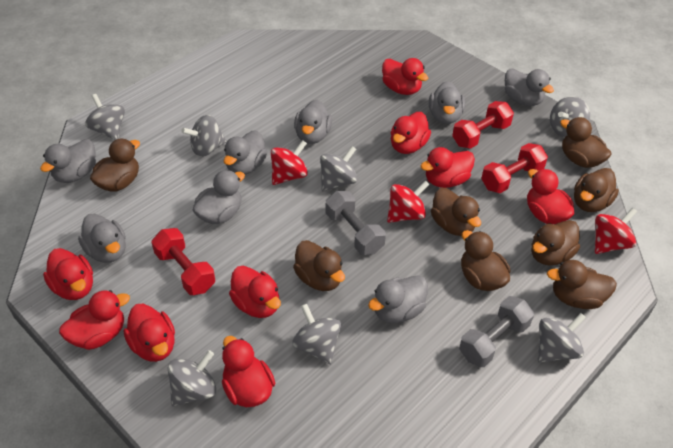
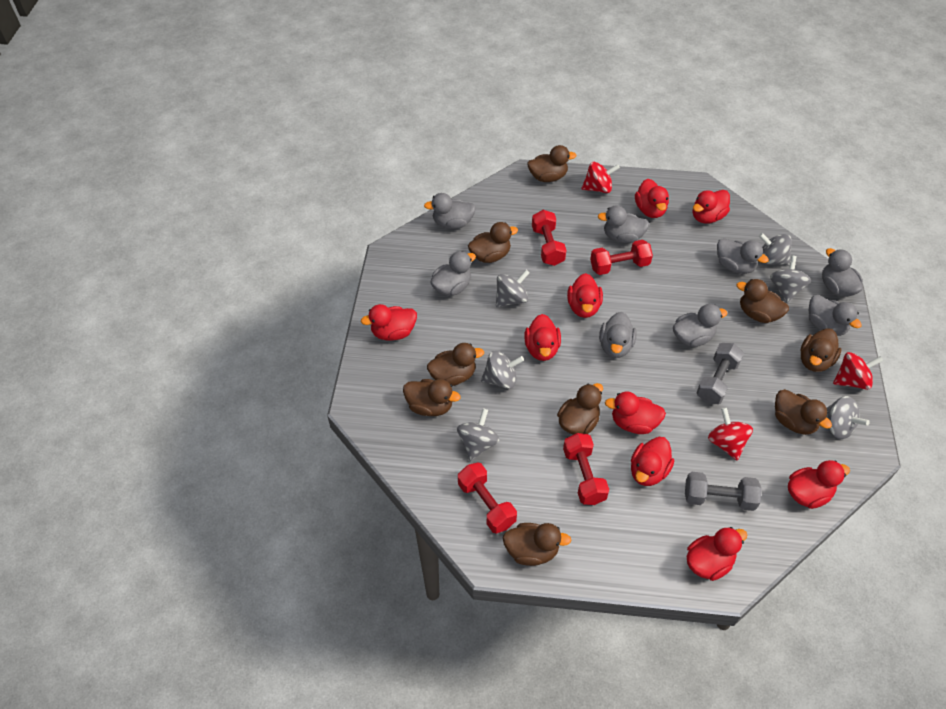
brown duck: [90,139,140,191] [293,240,345,291] [431,188,481,236] [461,230,510,291] [531,220,580,265] [547,260,617,309] [560,117,611,168] [574,168,619,212] = 8 -> [403,379,460,416] [427,343,484,386] [468,222,518,263] [503,523,571,566] [527,145,576,182] [557,383,603,435] [737,279,789,323] [775,389,832,435] [800,328,841,372] = 9
grey spinning top: [85,94,125,140] [168,350,216,407] [181,115,227,157] [292,304,341,364] [320,146,357,192] [538,313,586,363] [550,97,590,138] = 7 -> [457,408,499,461] [481,351,524,389] [496,270,530,307] [759,233,792,265] [770,256,811,303] [826,396,870,439] = 6
red dumbbell: [151,228,215,295] [452,101,514,149] [481,143,548,193] = 3 -> [458,462,517,534] [532,210,566,266] [563,433,609,505] [590,240,653,275] = 4

